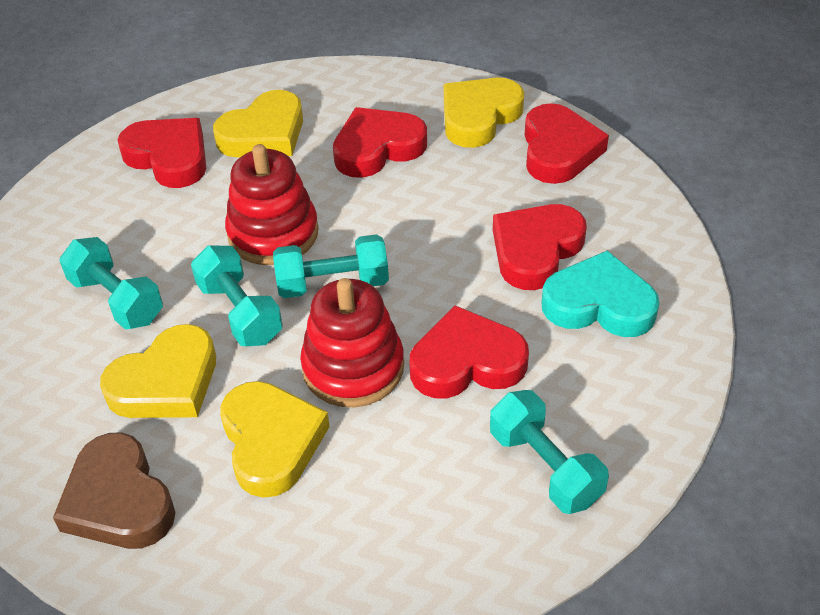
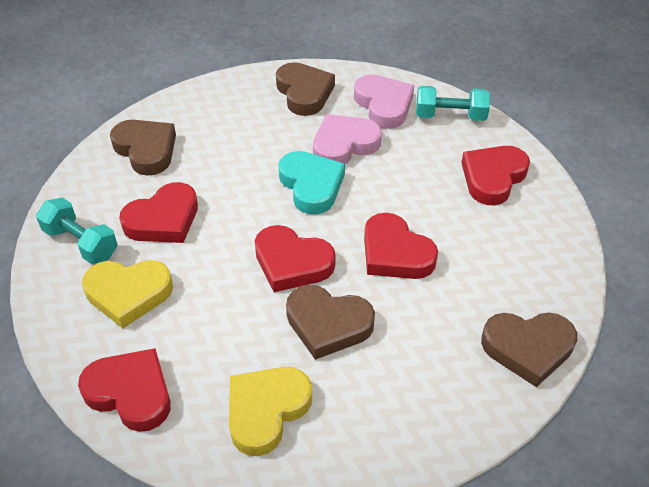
brown heart: [53,432,175,549] = 1 -> [110,120,176,176] [276,62,335,116] [286,285,375,360] [481,312,577,387] = 4
pink heart: none = 0 -> [313,114,382,164] [354,75,414,129] = 2
red stacking toy: [225,144,319,265] [300,278,404,407] = 2 -> none = 0
turquoise dumbbell: [59,237,163,329] [191,246,283,346] [273,234,389,298] [490,390,609,514] = 4 -> [36,198,118,264] [416,86,490,121] = 2
yellow heart: [100,324,216,418] [213,90,303,158] [220,381,330,498] [444,78,524,148] = 4 -> [82,260,173,328] [229,367,312,456] = 2

